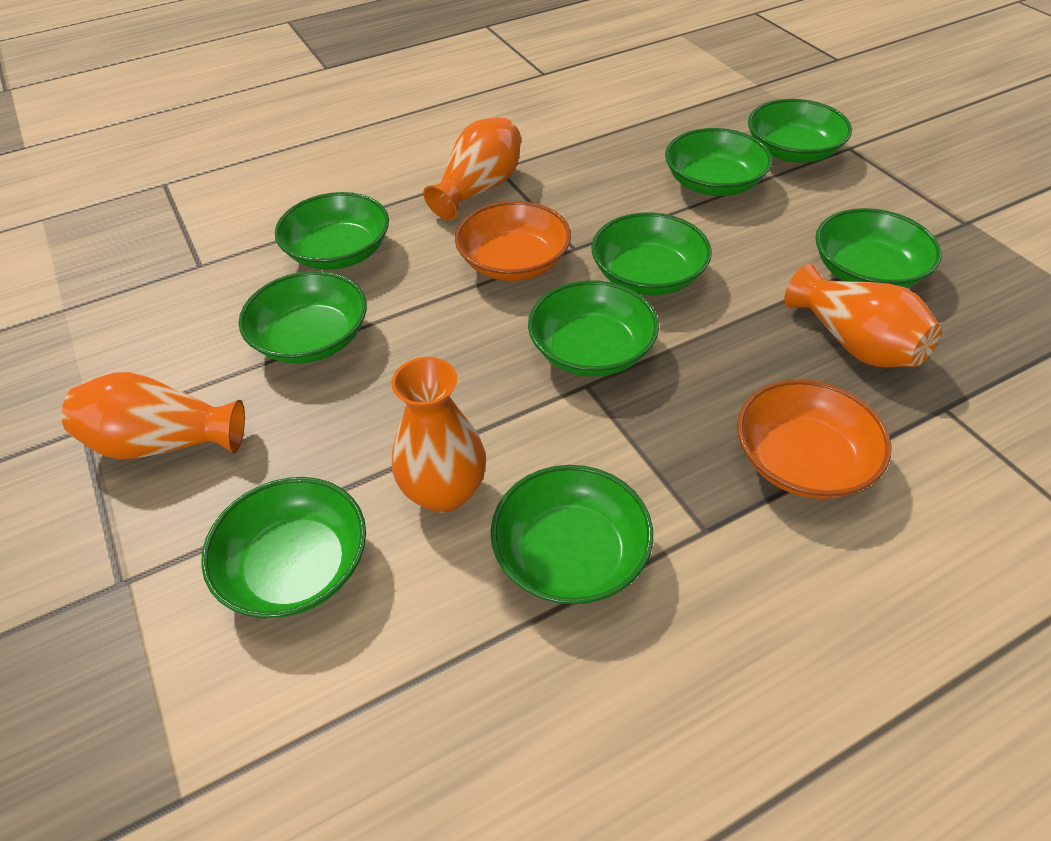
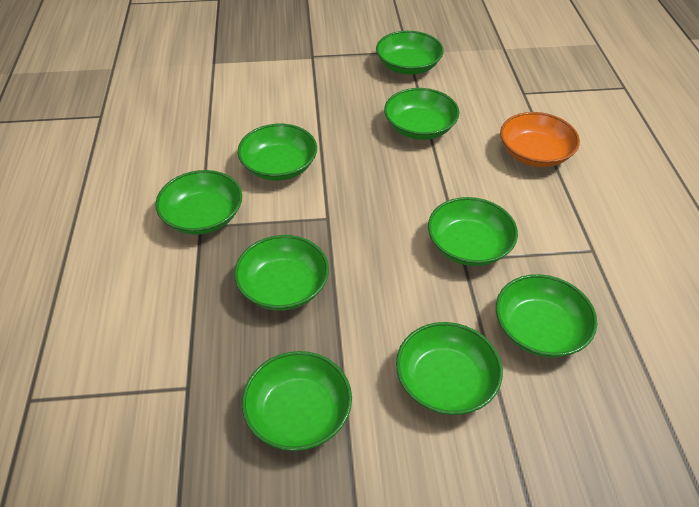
orange bowl: [455,201,571,281] [737,379,892,499] = 2 -> [500,112,580,167] = 1
orange vase: [62,372,245,459] [391,357,486,513] [423,117,521,220] [784,264,942,367] = 4 -> none = 0

